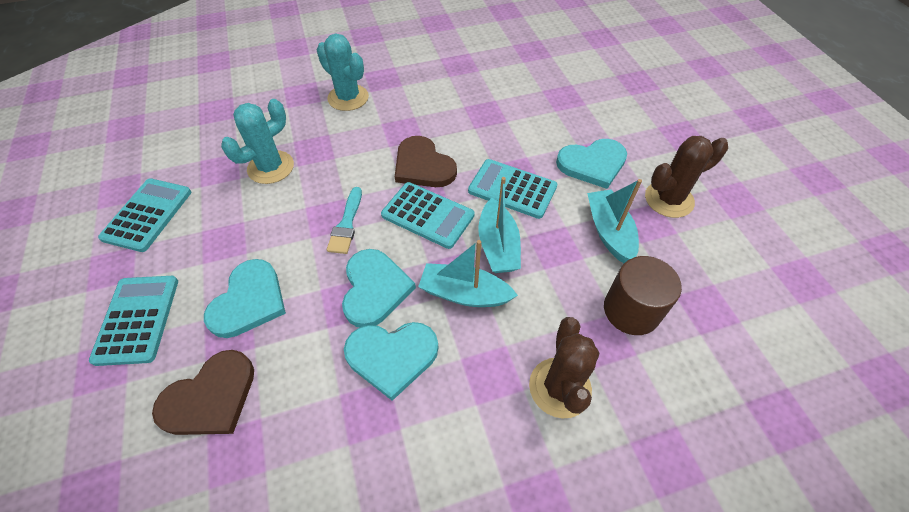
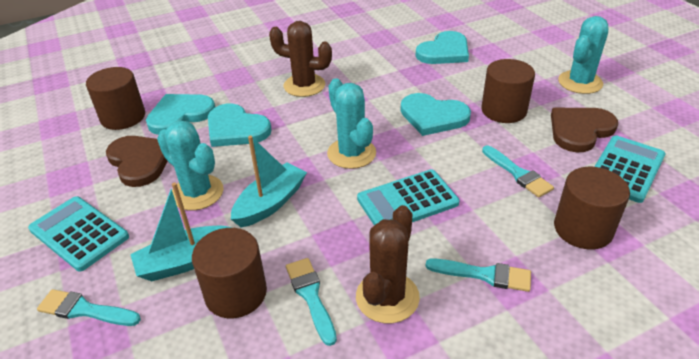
brown cylinder: [604,256,682,335] = 1 -> [86,67,145,130] [192,228,267,318] [481,59,535,123] [554,167,630,249] = 4
turquoise boat: [418,240,518,307] [478,177,521,273] [587,179,642,263] = 3 -> [130,183,232,281] [231,136,307,228] = 2
turquoise brush: [327,187,362,254] = 1 -> [37,289,141,326] [286,258,337,346] [426,258,531,292] [482,145,554,198] = 4
turquoise cactus: [221,99,294,184] [317,34,369,111] = 2 -> [157,120,223,211] [327,78,376,169] [558,16,608,94] = 3
turquoise calculator: [89,276,178,366] [98,179,191,252] [381,182,475,249] [468,159,557,219] = 4 -> [28,196,129,272] [357,169,459,225] [594,136,666,203] = 3

